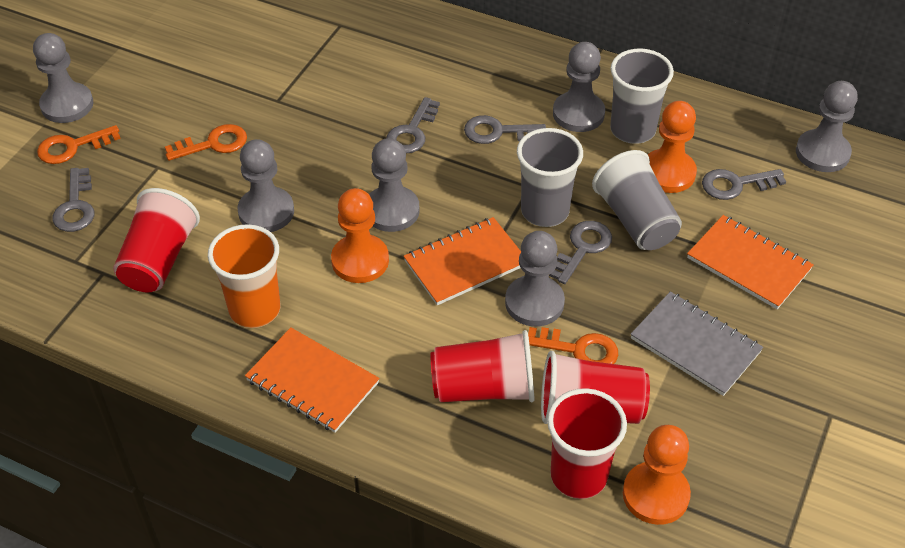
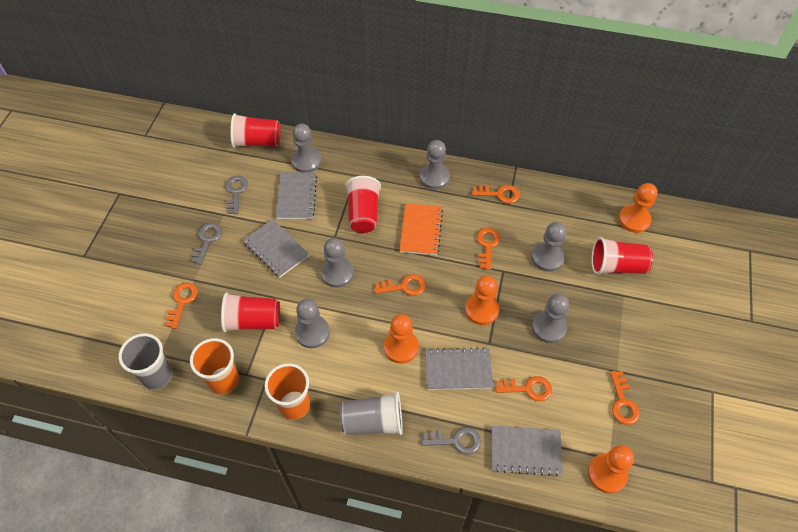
grey cup: [517,128,583,227] [592,150,682,250] [610,48,674,144] = 3 -> [119,333,172,390] [340,391,403,435] = 2
grey key: [52,168,94,232] [386,97,440,154] [464,115,546,144] [549,221,612,284] [702,169,786,200] = 5 -> [191,223,222,265] [225,176,248,214] [422,427,481,455] = 3
grey notebook: [631,291,763,396] = 1 -> [243,219,309,278] [276,172,317,219] [425,347,493,390] [492,426,563,476] = 4
orange cup: [208,224,280,328] = 1 -> [190,338,239,395] [264,363,310,420] = 2
orange key: [37,125,121,164] [165,124,247,161] [528,327,618,364] = 3 -> [165,282,198,329] [374,274,426,296] [472,185,520,204] [477,228,500,270] [496,376,552,401] [610,371,640,425] = 6
orange notebook: [245,327,379,433] [404,217,521,305] [687,215,814,309] = 3 -> [399,203,443,256] = 1
orange pawn: [331,188,389,283] [623,425,691,525] [648,101,697,193] = 3 -> [384,314,419,364] [465,275,499,325] [588,445,634,493] [618,183,658,233] = 4

